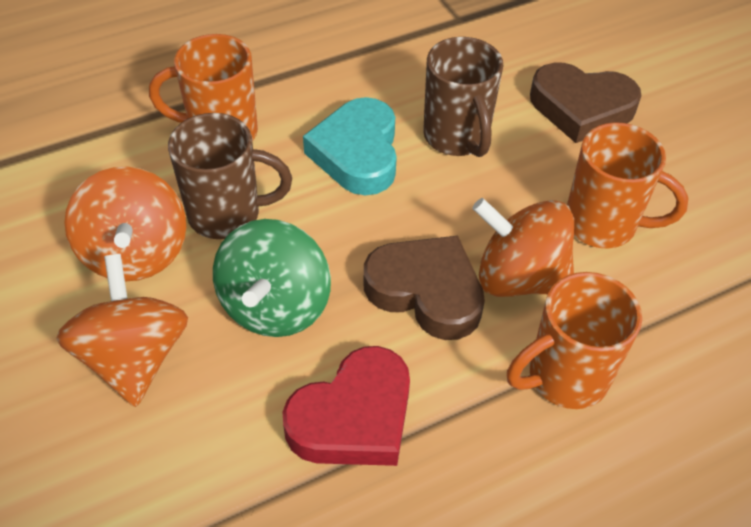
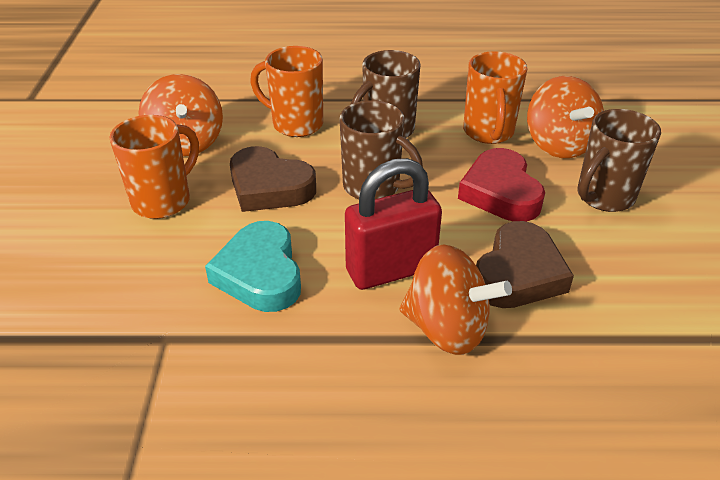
brown mug: [168,113,292,239] [423,37,503,157] = 2 -> [340,100,423,199] [351,50,420,138] [577,109,661,212] = 3
green spinning top: [213,219,331,337] = 1 -> none = 0
red padlock: none = 0 -> [345,158,442,290] = 1

